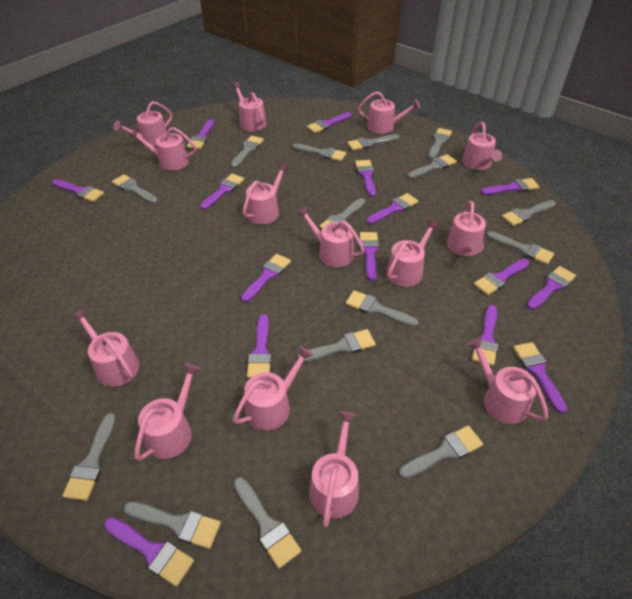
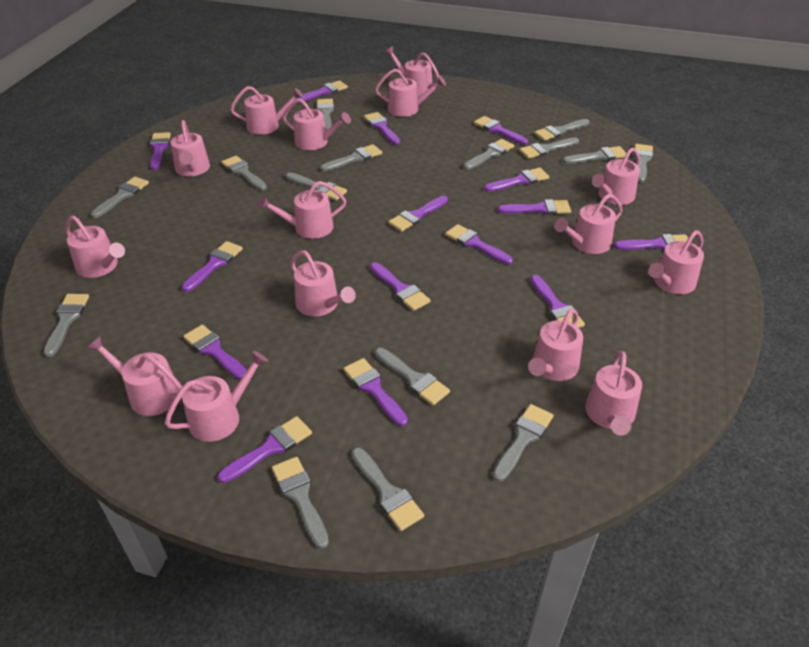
pink watering can: [71,309,139,387] [113,101,172,146] [129,127,196,171] [134,363,200,461] [231,82,266,131] [233,346,313,430] [243,163,289,224] [297,207,365,267] [309,411,359,527] [358,91,421,134] [386,219,440,287] [447,201,486,256] [462,122,502,170] [467,338,548,424] = 14 -> [65,216,125,278] [87,336,182,416] [165,351,268,442] [170,120,210,176] [230,86,303,135] [258,181,346,239] [282,99,351,150] [290,251,356,316] [375,69,446,117] [385,46,439,97] [528,309,583,381] [555,194,623,254] [585,351,642,436] [592,148,640,205] [649,230,704,294] = 15

